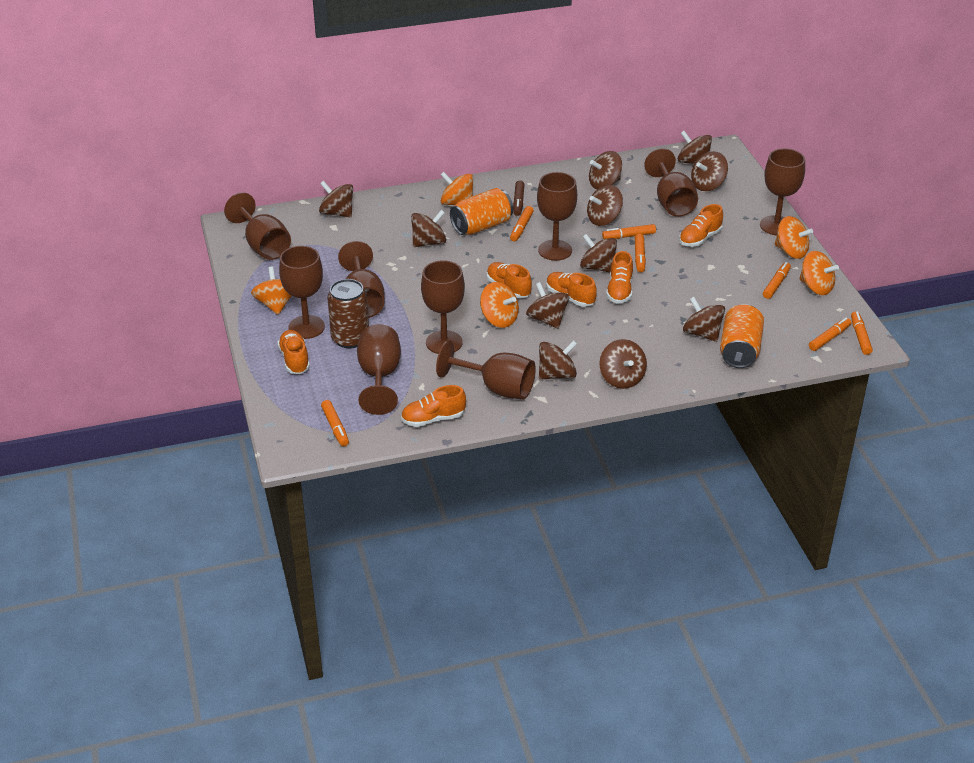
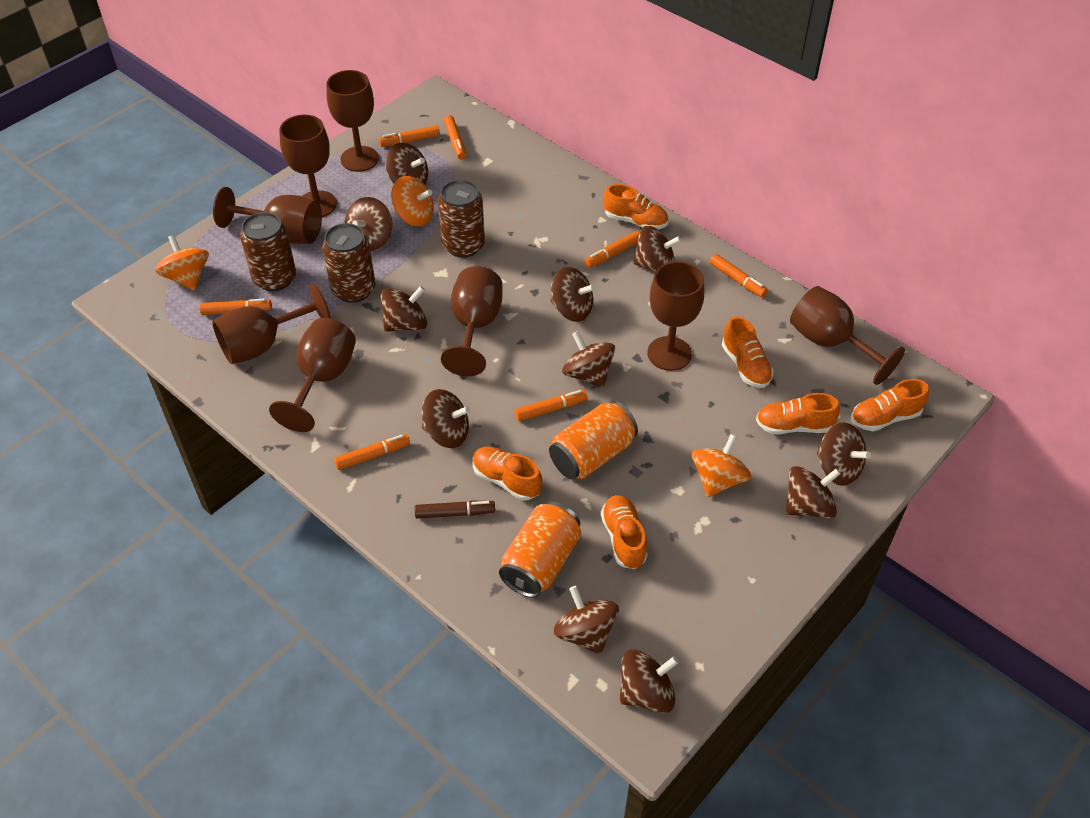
brown can: [327,279,369,348] = 1 -> [240,212,296,291] [322,223,375,303] [438,179,485,258] = 3
brown goblet: [224,192,291,260] [279,246,325,339] [338,241,385,318] [357,324,401,415] [421,260,465,354] [436,340,536,399] [537,172,577,261] [644,148,698,217] [760,149,805,235] = 9 -> [212,283,331,364] [213,187,322,244] [269,318,356,432] [279,114,337,217] [327,70,379,172] [441,266,502,376] [647,261,704,371] [790,286,905,385] = 8
orange spinning top: [251,266,291,315] [441,172,473,205] [480,282,519,328] [775,216,813,259] [799,251,839,295] = 5 -> [155,235,209,291] [391,176,434,226] [692,434,751,497] = 3

